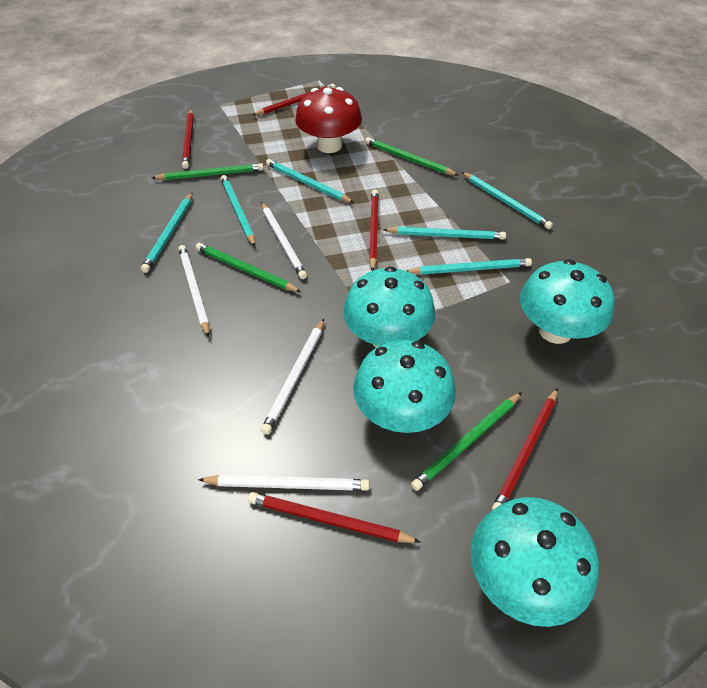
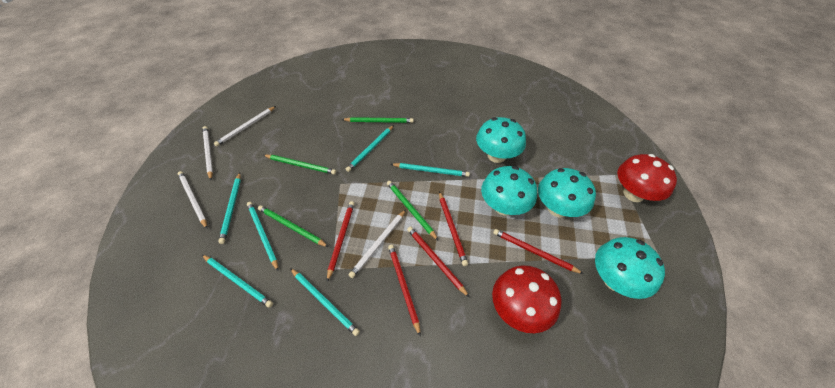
red mushroom: [295,87,362,153] = 1 -> [492,265,561,333] [617,154,677,202] = 2

